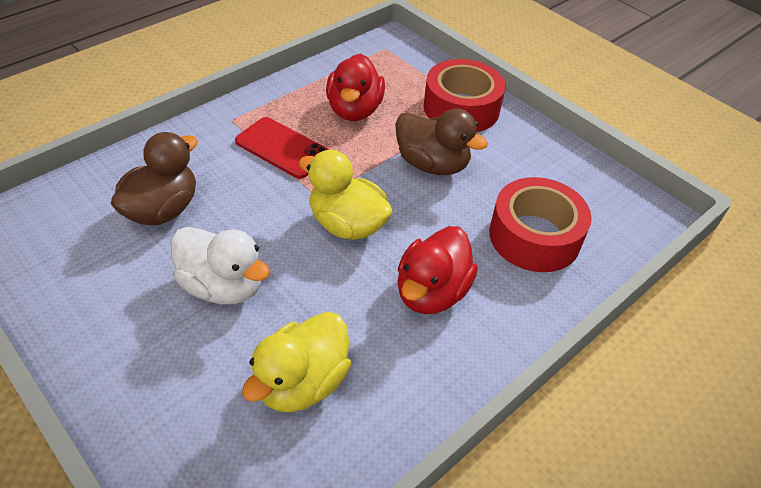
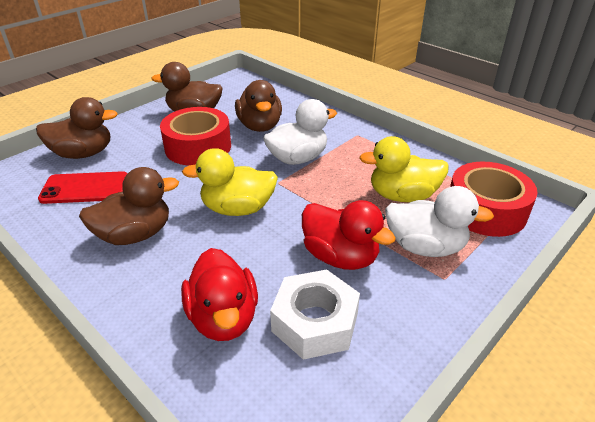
brown duck: [111,132,198,225] [395,108,488,175] = 2 -> [36,97,118,159] [79,167,179,245] [151,62,223,112] [235,80,282,132] = 4
white duck: [171,227,270,304] = 1 -> [263,99,337,165] [385,186,494,257] = 2
white nut: none = 0 -> [270,270,360,360] = 1

